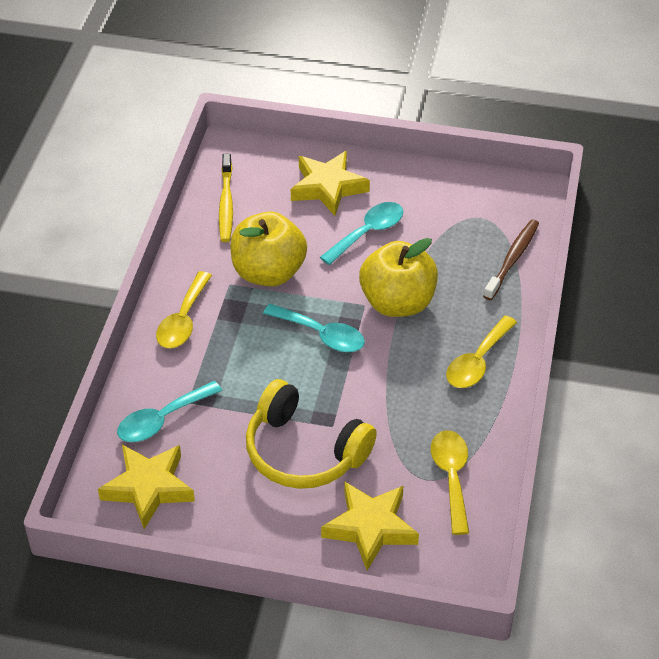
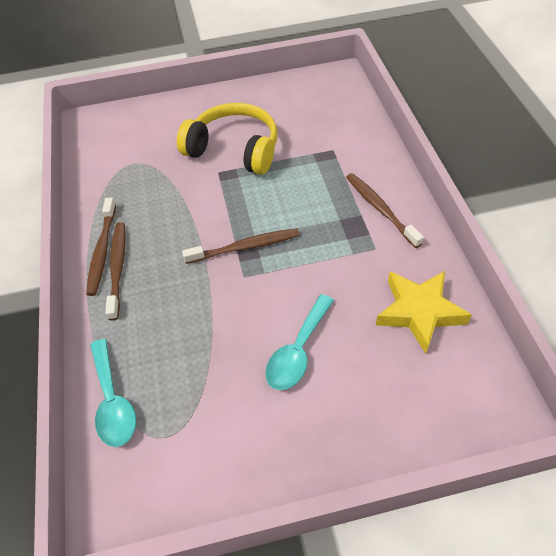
brown toothbrush: [483,219,539,300] = 1 -> [86,198,116,296] [105,222,126,321] [182,228,300,264] [346,173,424,248] = 4
turquoise spoon: [117,381,222,442] [263,304,365,352] [320,202,403,265] = 3 -> [90,339,136,447] [265,294,334,390] = 2
yellow apple: [230,212,307,287] [359,238,438,317] = 2 -> none = 0
yellow spoon: [156,271,212,349] [431,430,469,535] [446,316,517,388] = 3 -> none = 0
yellow star: [98,445,195,529] [291,151,370,216] [321,482,419,571] = 3 -> [376,271,472,354] = 1
yellow toothbrush: [219,154,233,242] = 1 -> none = 0

